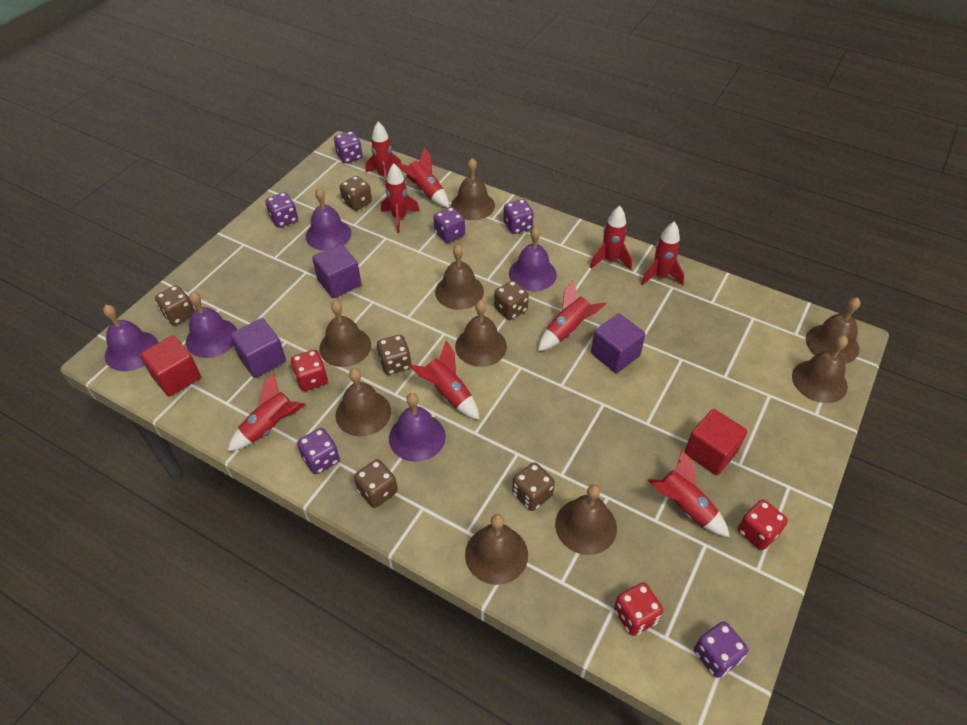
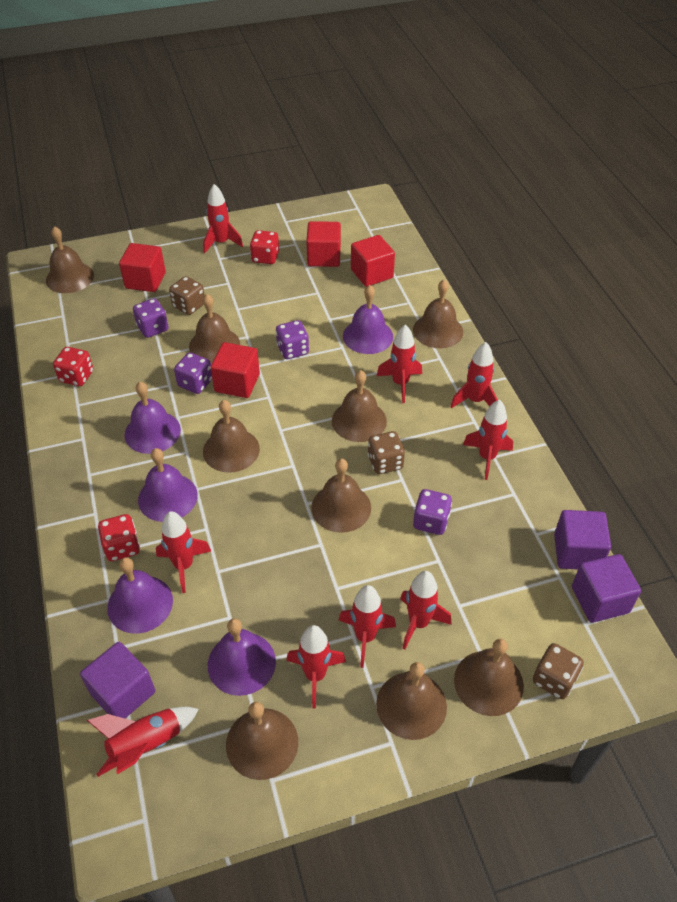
brown dice: [155,285,195,325] [340,176,372,211] [354,459,398,508] [377,335,412,375] [494,280,529,320] [512,462,555,511] = 6 -> [169,276,205,315] [368,431,405,474] [533,643,584,699] = 3
purple dice: [265,192,298,227] [297,428,340,474] [334,131,363,163] [434,207,465,243] [503,199,534,234] [694,621,748,678] = 6 -> [133,298,168,338] [174,352,212,394] [276,320,309,359] [413,489,452,535] = 4
red cube: [140,335,201,396] [684,409,747,475] = 2 -> [119,243,166,292] [211,342,260,398] [306,221,341,267] [351,235,395,287] = 4

